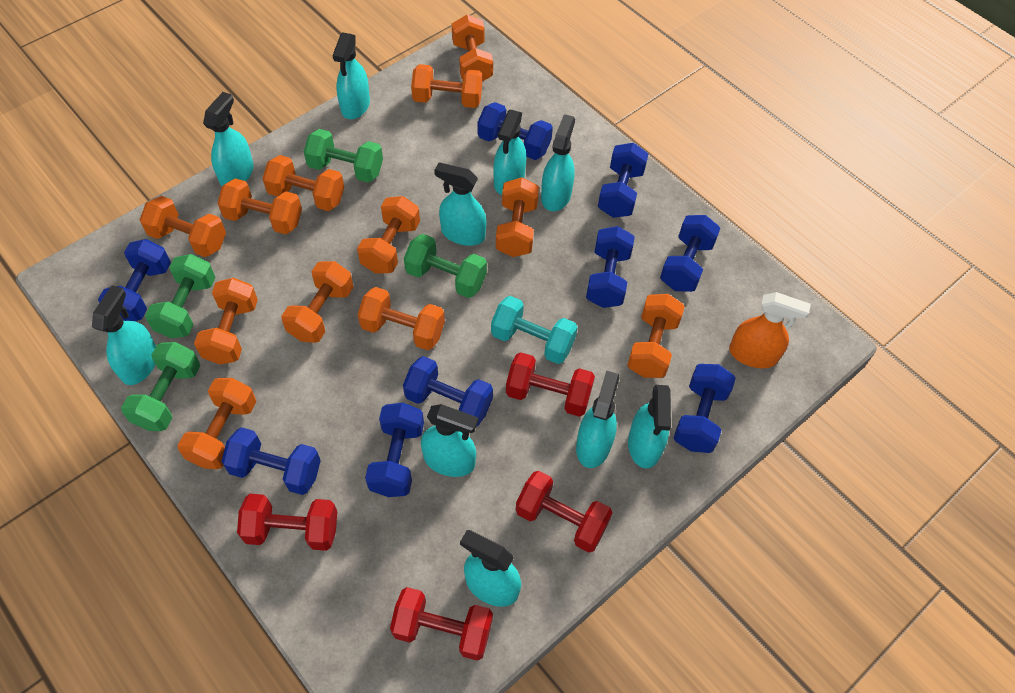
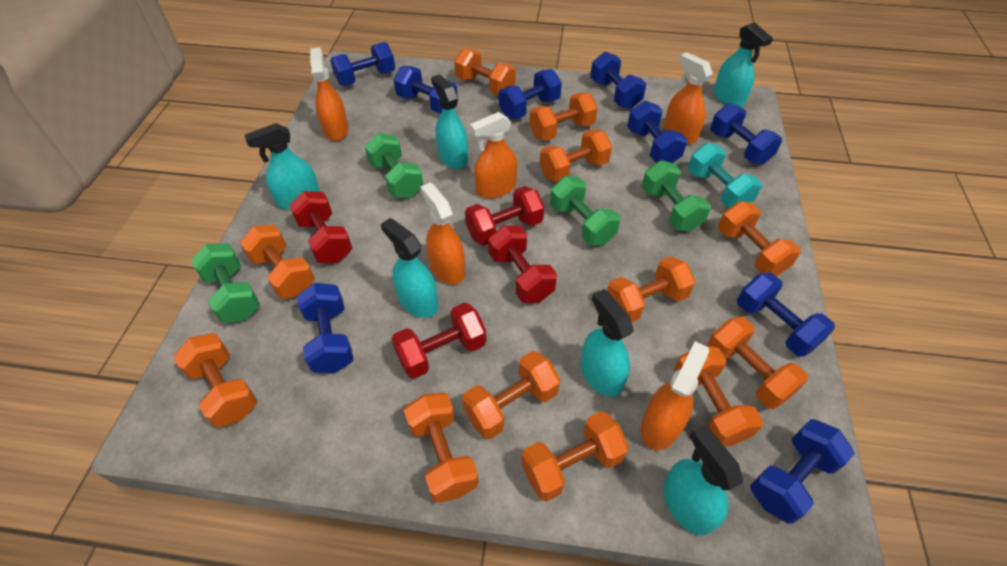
orange spray bottle: [729,292,811,368] = 1 -> [310,47,349,141] [420,182,465,284] [470,112,517,198] [641,341,709,450] [664,52,713,144] = 5
turquoise spray bottle: [92,286,156,385] [203,92,254,186] [332,32,370,119] [421,404,478,477] [434,163,486,246] [460,530,521,607] [493,110,526,195] [541,114,575,211] [576,371,620,468] [628,385,671,468] = 10 -> [245,123,320,210] [380,218,438,318] [431,74,468,169] [581,289,634,397] [663,425,743,536] [713,22,773,107] = 6

